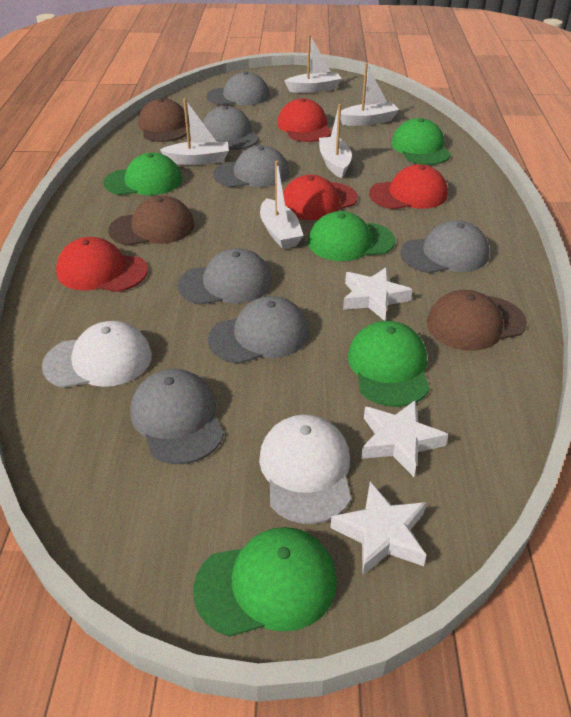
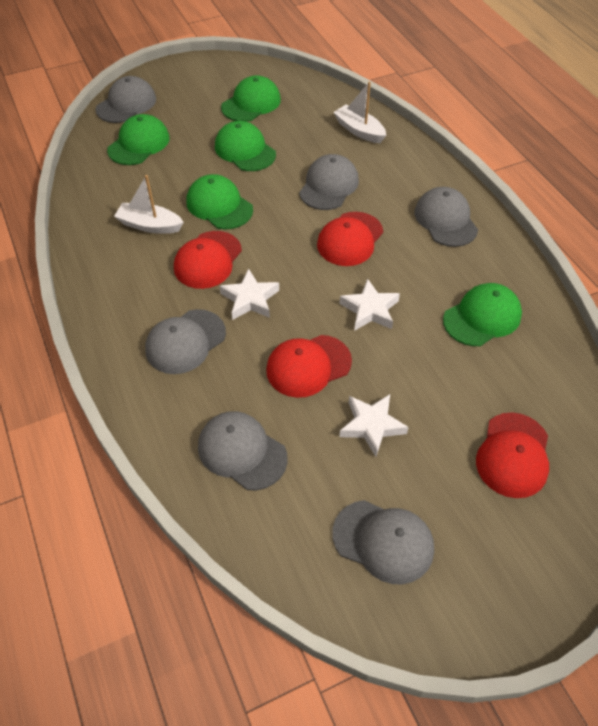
brown cap: [108,196,194,246] [138,98,189,142] [427,290,527,351] = 3 -> none = 0
grey cap: [130,369,224,464] [178,248,272,305] [203,106,259,150] [206,72,270,105] [208,296,309,364] [213,145,289,187] [400,221,489,273] = 7 -> [96,76,156,123] [145,309,226,374] [198,411,288,490] [299,154,359,210] [332,500,434,585] [415,187,478,247] = 6
white boat: [160,98,229,165] [260,161,304,249] [284,34,342,93] [319,104,352,178] [340,63,399,126] = 5 -> [114,175,184,234] [333,81,386,143] = 2
white cap: [42,321,152,388] [259,415,351,524] = 2 -> none = 0

